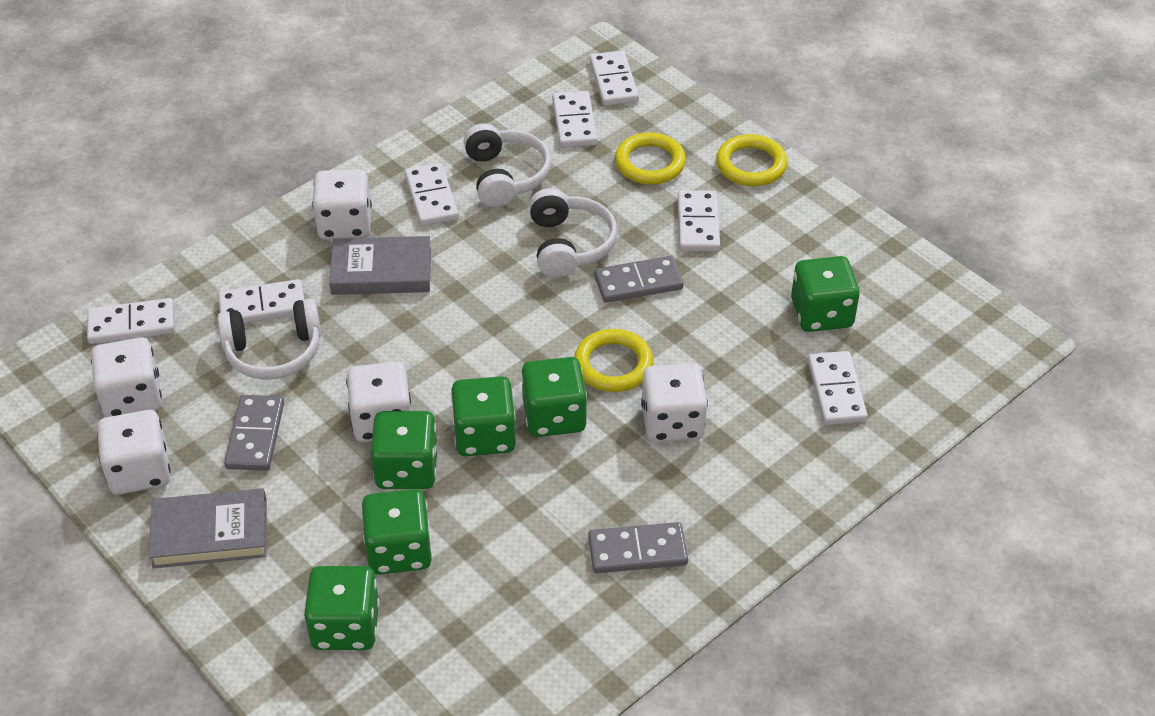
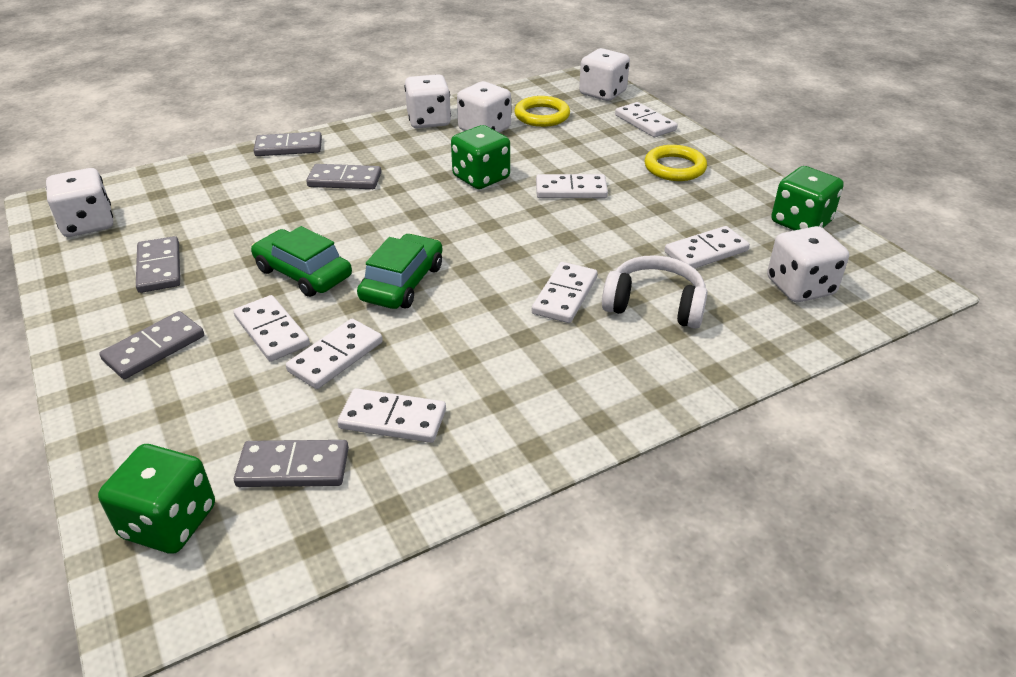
green car: none = 0 -> [251,226,352,297] [357,234,443,309] = 2
green dice: [304,566,380,650] [362,489,432,575] [371,411,438,489] [451,376,516,456] [521,357,587,437] [791,256,860,332] = 6 -> [98,444,215,554] [451,125,510,189] [771,166,844,230] = 3
grey book: [149,488,267,568] [329,236,431,295] = 2 -> none = 0
grey domino: [224,395,284,471] [588,522,688,573] [594,256,683,303] = 3 -> [99,311,204,379] [136,236,180,293] [234,440,349,487] [253,132,322,156] [306,164,381,189] = 5
white headphones: [217,298,321,380] [464,123,551,207] [529,188,617,278] = 3 -> [602,255,708,329] = 1
yellow ring: [574,329,654,392] [615,132,686,185] [716,134,788,186] = 3 -> [514,96,570,127] [645,145,707,181] = 2

